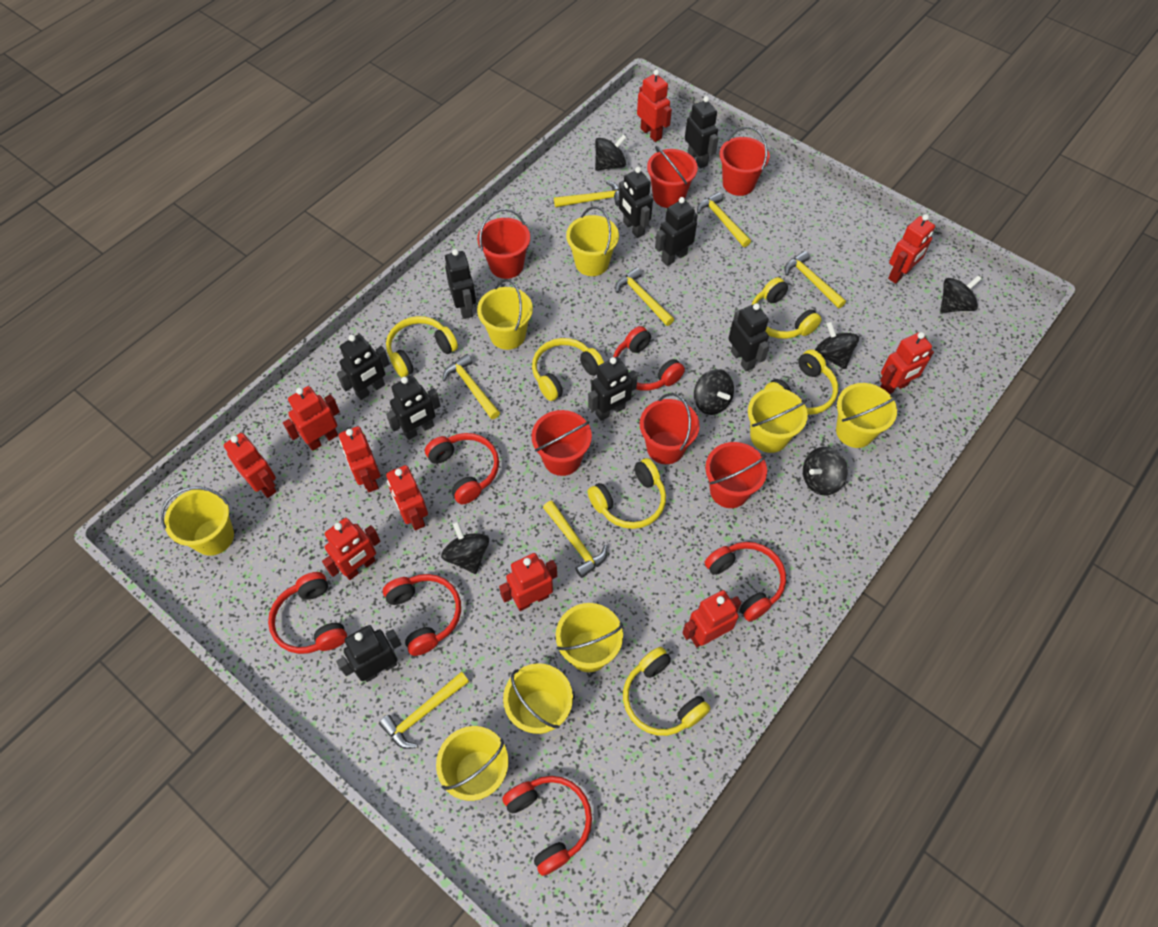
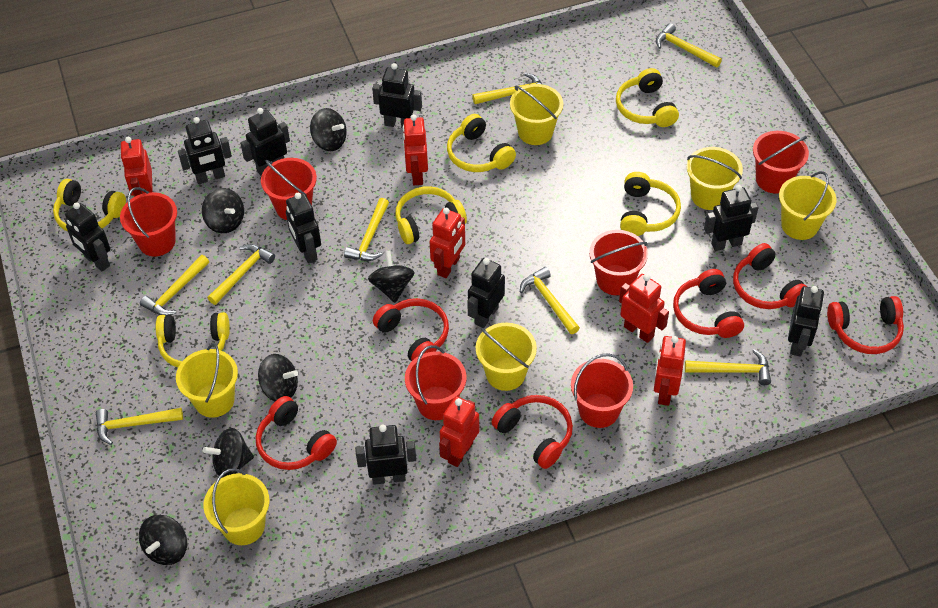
red robot: [224,433,277,498] [283,386,340,451] [322,518,380,580] [339,426,381,492] [386,465,428,531] [499,553,557,611] [637,69,672,142] [682,590,741,647] [880,332,934,394] [888,214,935,284] = 10 -> [120,137,153,197] [403,114,428,185] [429,208,465,278] [439,396,479,467] [619,274,669,343] [654,336,686,406] = 6
yellow bucket: [161,487,234,556] [436,726,509,801] [477,279,533,350] [503,663,573,734] [556,603,623,672] [566,206,619,276] [748,388,808,453] [836,383,897,448] = 8 -> [176,343,238,418] [204,468,269,545] [476,323,537,391] [510,84,563,145] [687,147,743,210] [779,171,836,240] = 6
yellow hammer: [379,672,469,749] [442,354,500,419] [543,500,607,578] [554,181,619,208] [615,268,674,326] [697,192,751,247] [785,251,846,308] = 7 -> [96,408,183,445] [140,255,209,315] [208,244,275,305] [344,198,389,261] [472,73,542,104] [520,267,580,334] [656,23,722,68] [685,349,771,385] = 8

